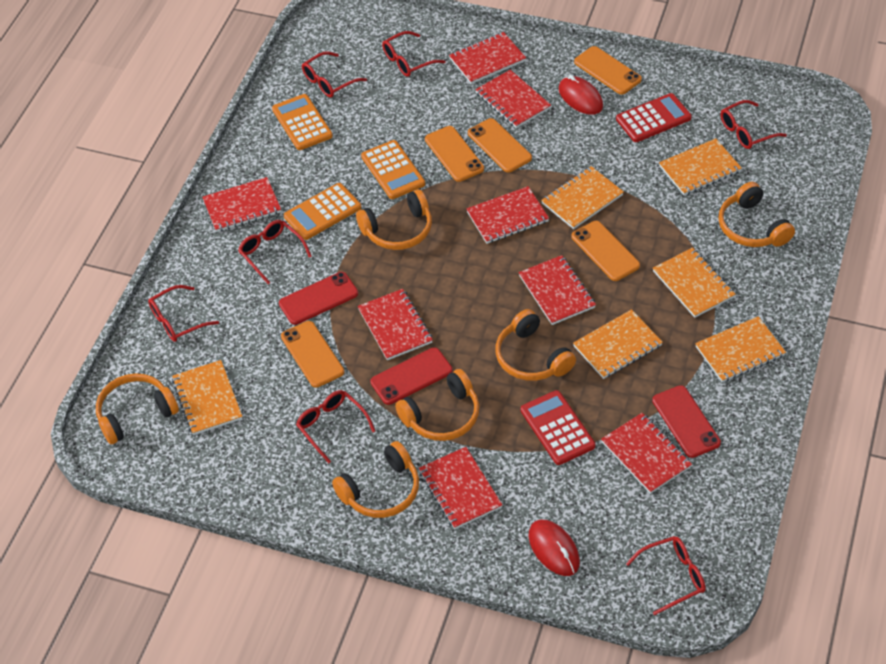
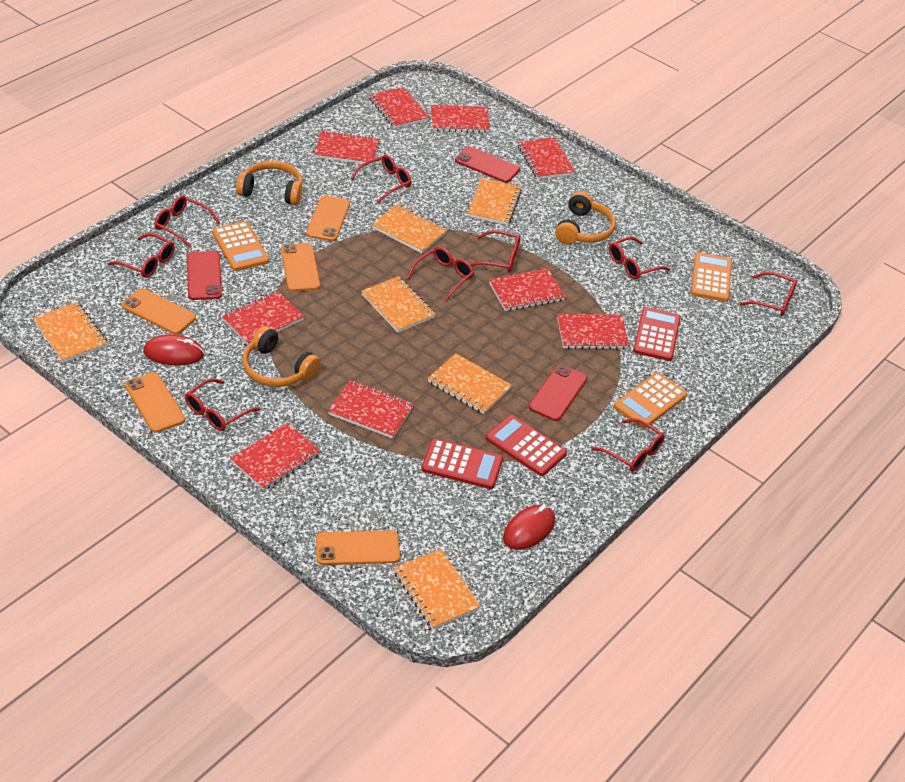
orange headphones: [96,373,179,444] [332,441,419,518] [356,189,432,250] [395,369,479,441] [495,309,576,381] [718,182,795,247] = 6 -> [236,161,303,205] [242,326,321,387] [555,191,616,245] = 3
red calculator: [521,390,596,465] [616,93,692,142] = 2 -> [421,438,503,489] [486,415,567,476] [633,307,681,361] = 3
red glasses: [148,285,219,342] [238,220,312,284] [296,390,375,463] [302,51,367,98] [382,31,446,77] [626,536,706,615] [721,100,787,149] = 7 -> [108,233,175,278] [154,195,220,248] [185,378,260,431] [350,155,412,203] [407,246,474,301] [470,230,520,273] [591,418,665,472] [609,237,670,279] [739,272,797,316] = 9
red notebook: [202,177,281,232] [358,289,433,360] [419,447,502,529] [449,32,526,84] [466,186,549,244] [475,70,551,128] [519,255,596,325] [601,413,692,494] = 8 -> [222,291,305,345] [230,423,321,491] [314,130,379,165] [328,380,414,439] [369,87,430,128] [431,105,490,133] [489,269,565,311] [518,137,575,179] [557,314,629,350] = 9

